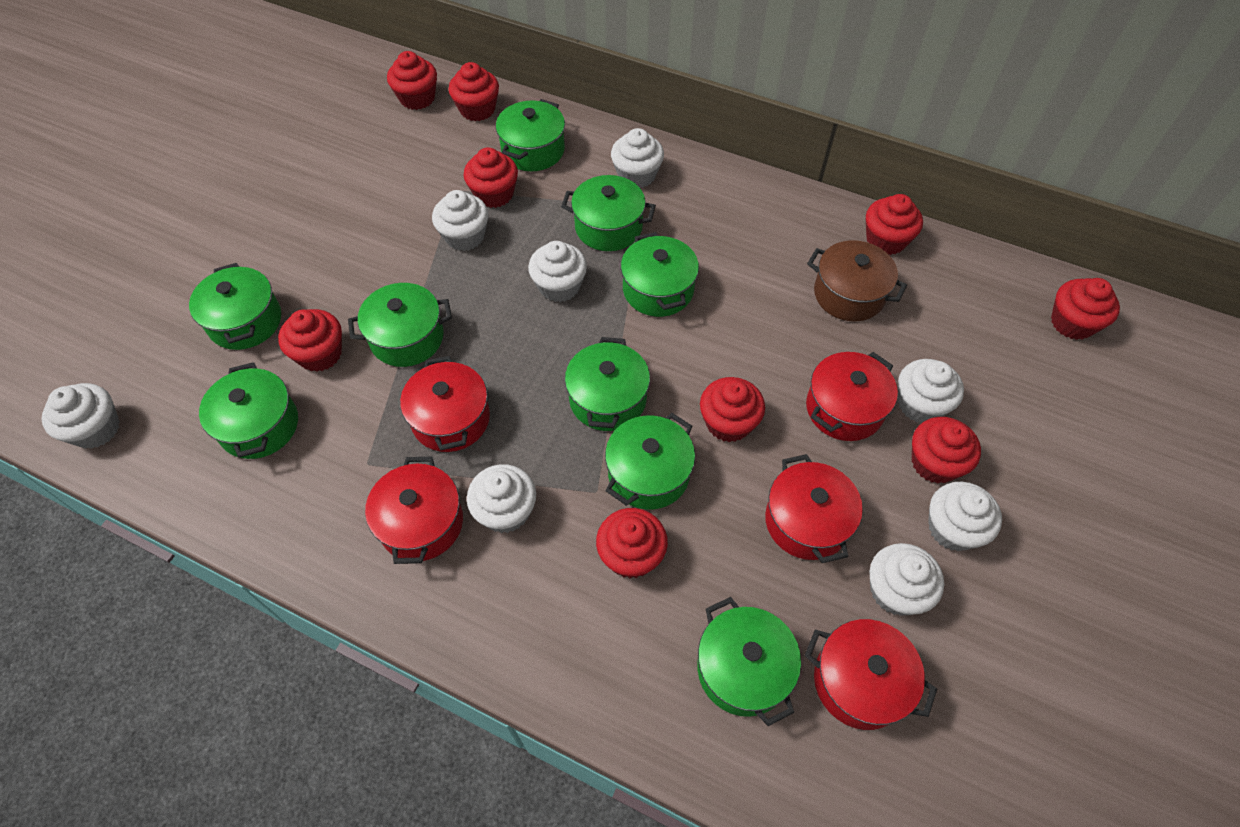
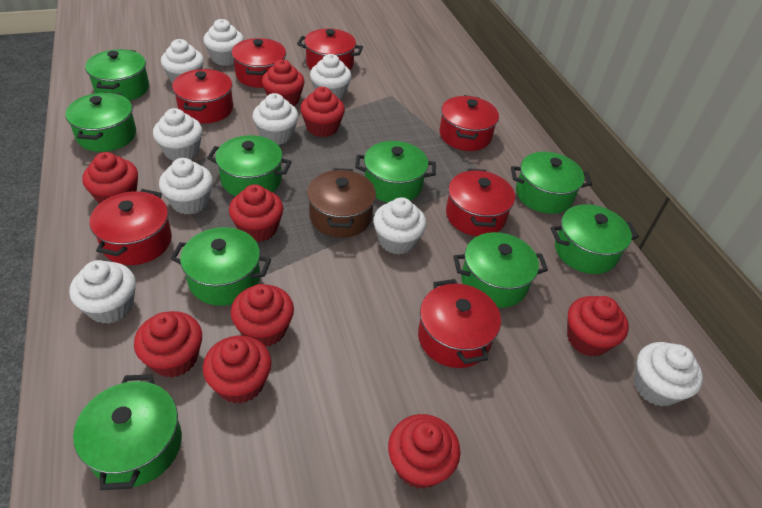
red pot: [365,457,463,564] [400,356,490,452] [765,454,863,563] [804,619,937,730] [806,352,898,441] = 5 -> [90,189,172,265] [172,69,233,124] [231,38,286,88] [297,29,363,70] [418,279,501,368] [439,95,499,151] [446,169,515,236] = 7
white cupcake: [41,383,120,449] [432,190,488,251] [467,464,536,533] [528,241,587,302] [611,128,664,188] [869,543,944,616] [898,359,964,423] [928,482,1002,551] = 8 -> [69,260,136,324] [153,108,202,161] [159,158,213,215] [161,39,204,83] [203,19,244,66] [253,93,299,145] [310,54,351,100] [373,197,426,254] [634,342,703,407] = 9

